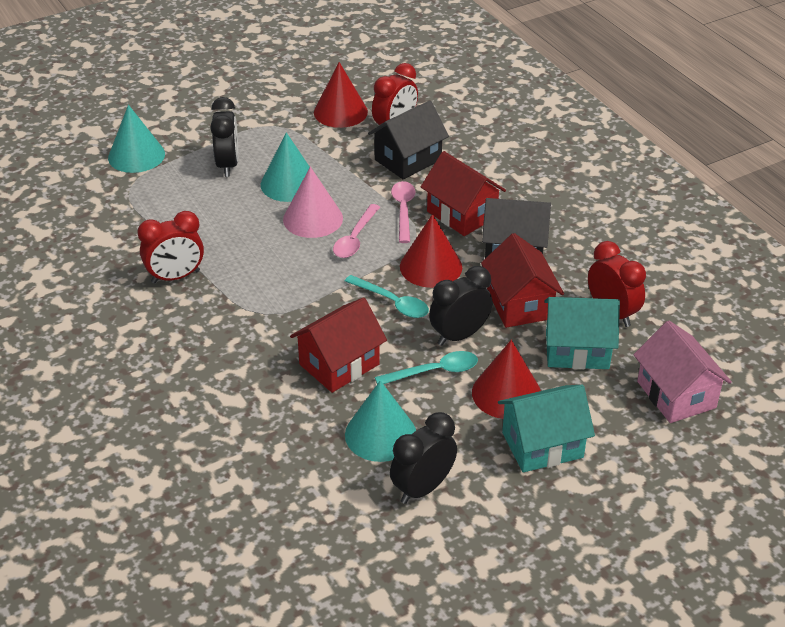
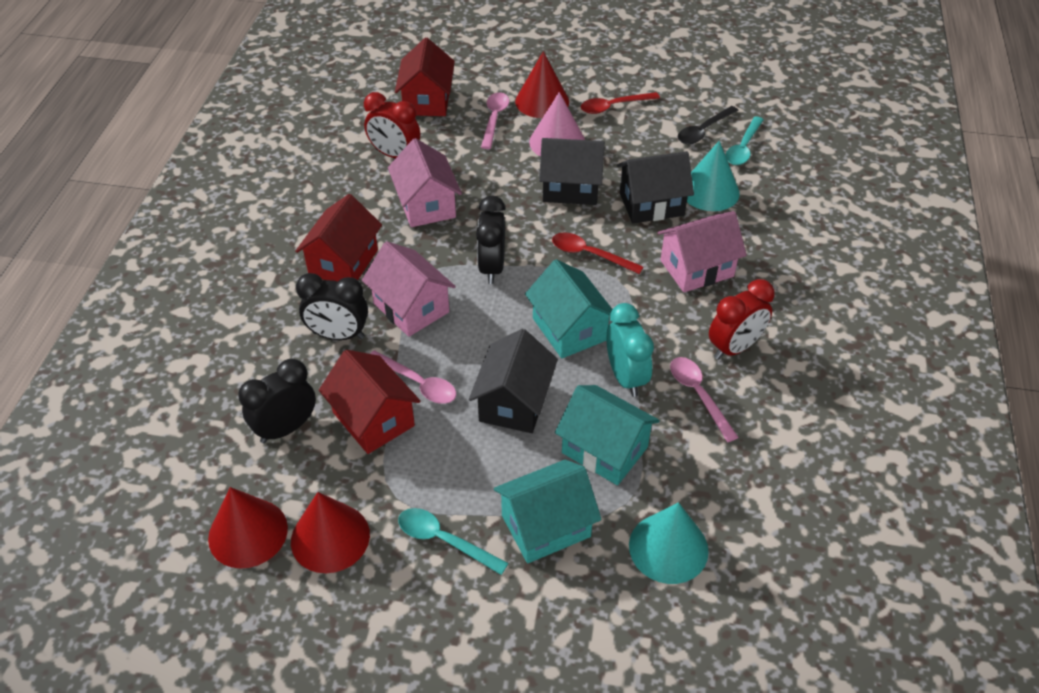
black house: [368,100,449,180] [482,198,551,258] = 2 -> [469,329,558,433] [539,138,605,205] [617,151,694,223] = 3
black spoon: none = 0 -> [678,106,739,144] = 1
pink house: [633,321,732,423] = 1 -> [362,241,456,337] [388,138,462,227] [657,211,747,292] = 3
pink spoon: [333,204,380,258] [391,181,416,243] = 2 -> [370,350,456,404] [481,92,509,149] [670,357,739,442] = 3
red clock: [137,211,204,284] [372,63,418,125] [588,241,646,327] = 3 -> [364,92,420,158] [709,279,775,360] = 2
red spoon: none = 0 -> [552,232,643,274] [580,92,660,114] = 2
turquoise clock: none = 0 -> [607,303,654,397] = 1
turquoise cone: [108,105,165,173] [261,132,310,202] [345,380,416,462] = 3 -> [629,502,709,584] [687,141,740,211] = 2
turquoise house: [498,385,595,472] [544,297,620,369] = 2 -> [494,459,602,563] [525,259,612,358] [555,385,660,485] = 3

